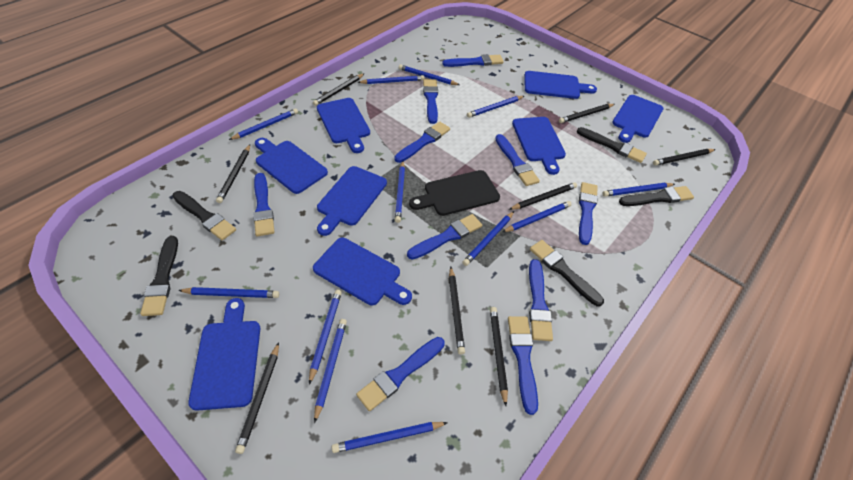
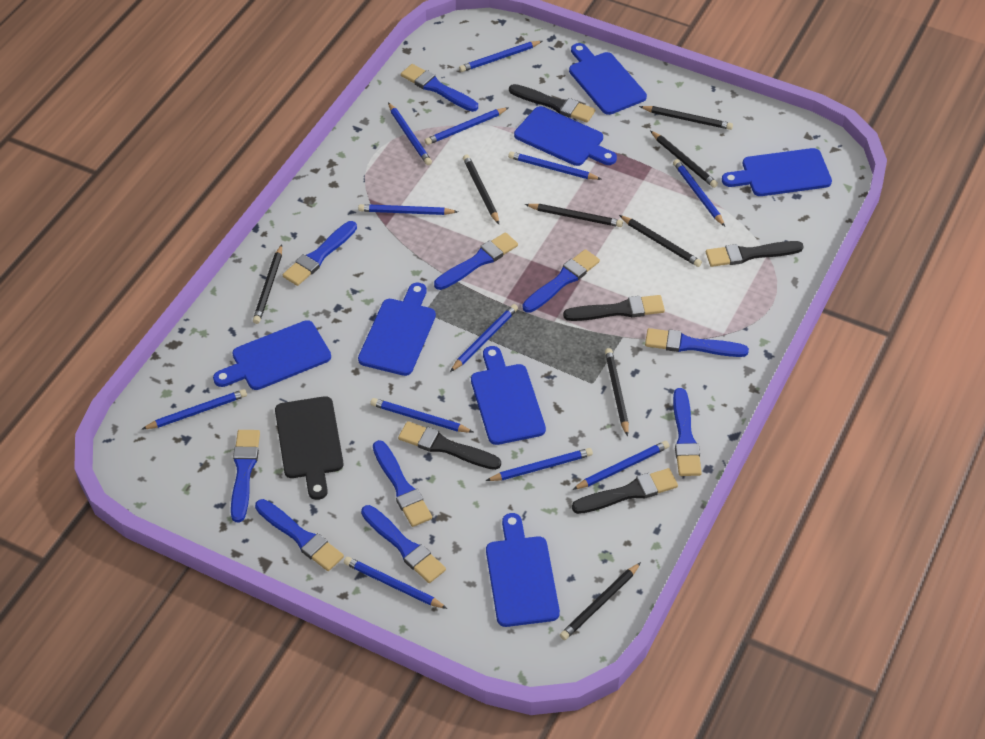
blue cutting board: [188,298,260,411] [255,138,328,194] [313,238,412,305] [317,98,370,153] [317,166,387,236] [512,117,566,175] [524,71,597,99] [612,95,663,143] = 8 -> [213,320,331,390] [358,283,436,376] [471,346,546,445] [486,513,560,627] [514,106,617,166] [569,43,647,115] [722,148,832,196] = 7

